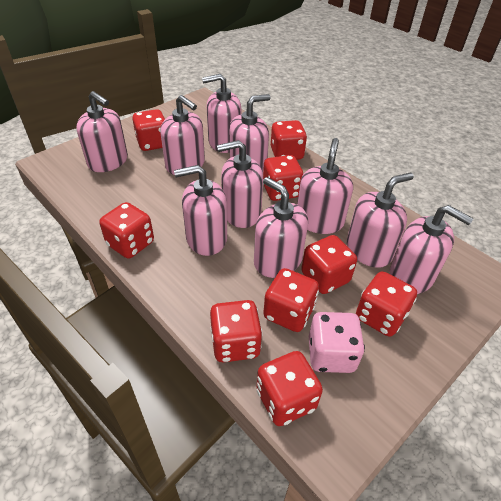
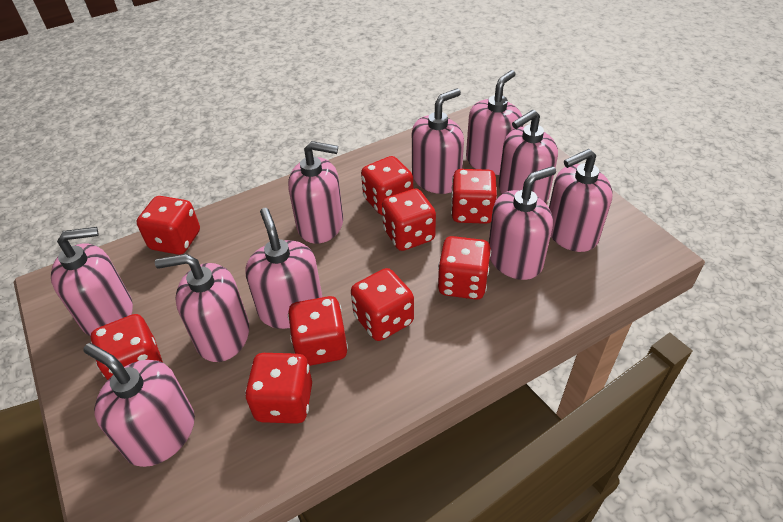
pink dice: [309,312,365,373] = 1 -> none = 0

